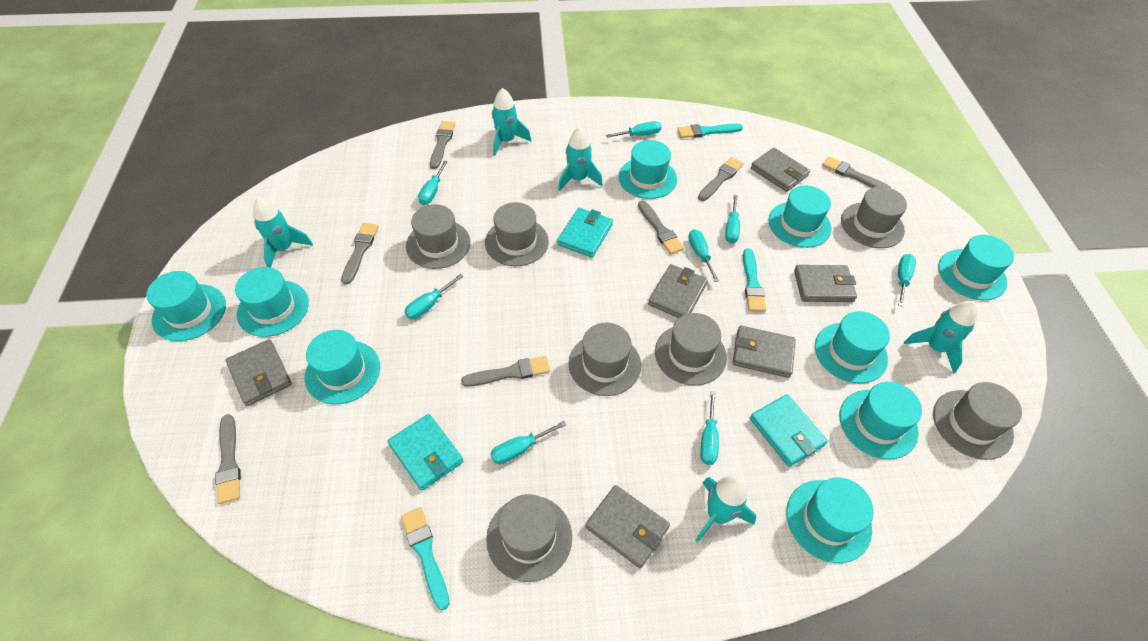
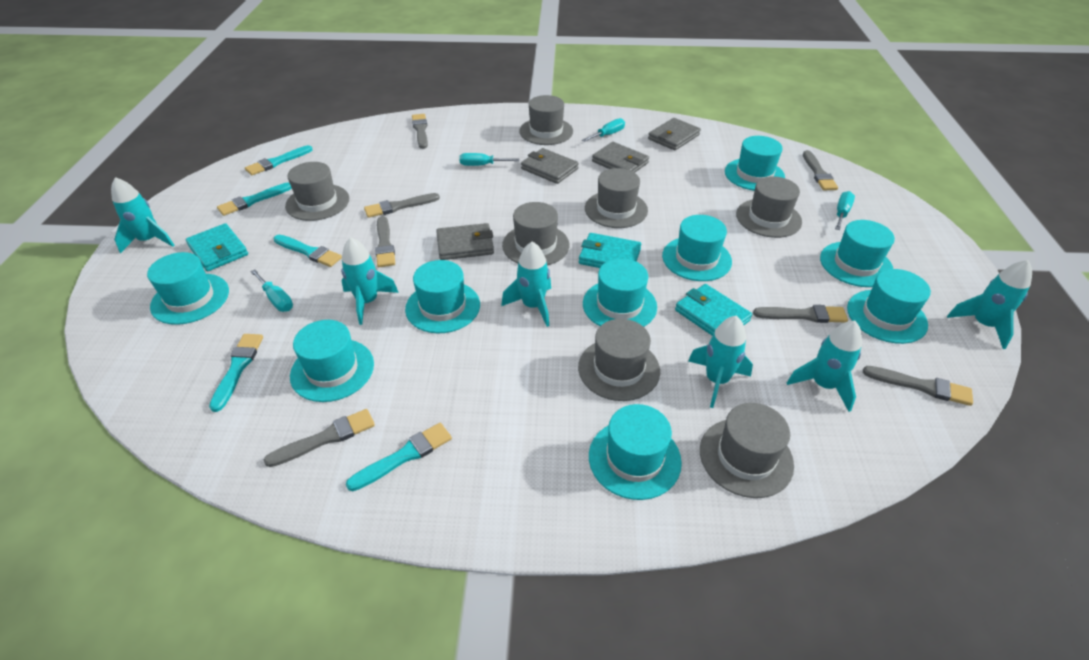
grey wallet: [226,339,292,406] [585,485,670,568] [648,264,708,318] [733,326,796,378] [751,148,810,192] [794,265,857,302] = 6 -> [436,223,494,260] [521,148,579,184] [592,142,649,173] [648,118,701,151] = 4
turquoise brush: [401,507,449,610] [677,124,743,138] [743,248,766,312] = 3 -> [209,334,263,412] [217,182,292,216] [245,145,313,175] [274,235,342,267] [346,423,452,491] = 5
turquoise rocket: [253,197,313,268] [492,88,531,156] [558,127,603,191] [695,475,756,542] [904,301,978,373] = 5 -> [111,177,175,253] [341,237,399,325] [501,241,551,327] [688,316,753,408] [787,321,862,412] [947,260,1032,349] = 6
turquoise screwdriver: [405,274,463,319] [418,161,448,205] [490,421,566,464] [606,121,661,138] [688,229,719,282] [700,391,719,465] [725,195,740,243] [898,254,916,307] = 8 -> [250,270,293,312] [459,153,519,166] [582,118,625,142] [835,191,855,230] = 4

